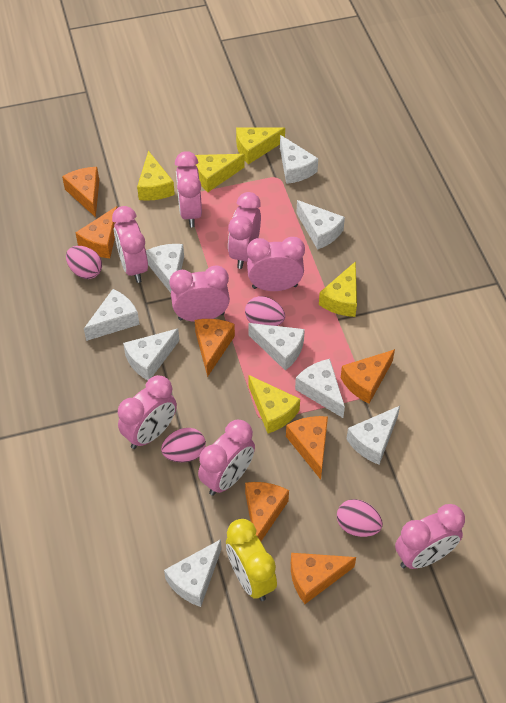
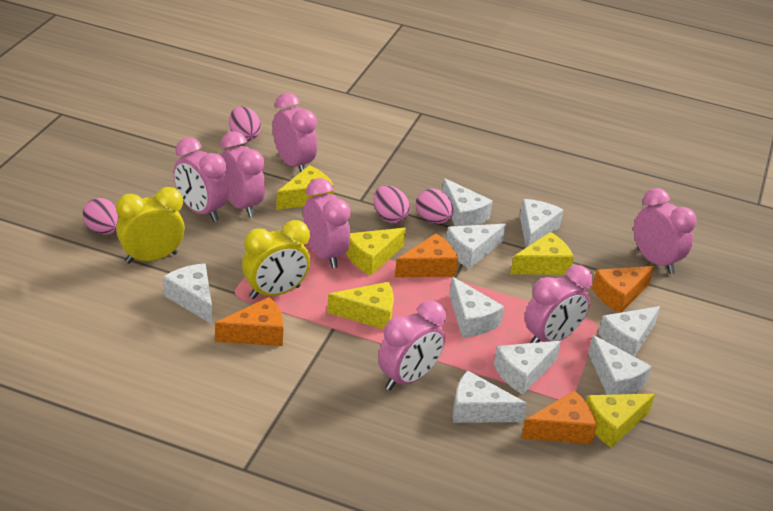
orange cheese: [62,167,99,217] [75,206,117,258] [195,319,235,377] [245,482,289,541] [286,416,328,480] [291,553,356,604] [341,349,395,404] = 7 -> [215,297,284,346] [394,233,458,278] [521,390,597,444] [592,266,654,313] = 4
pink clock: [112,206,148,283] [118,375,177,449] [170,266,230,322] [175,151,202,227] [198,420,255,496] [228,192,261,269] [247,237,305,291] [395,504,465,569] = 8 -> [174,137,229,222] [220,131,265,218] [273,93,317,172] [303,178,351,268] [378,301,446,390] [525,265,593,343] [634,188,697,274] = 7
yellow clock: [226,519,277,601] = 1 -> [116,187,185,264] [242,220,310,299] = 2

